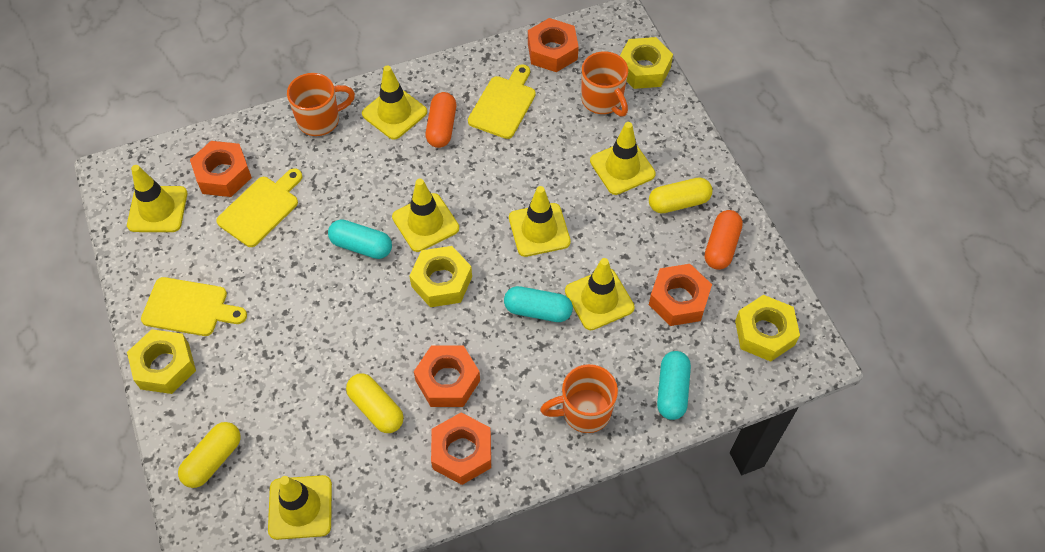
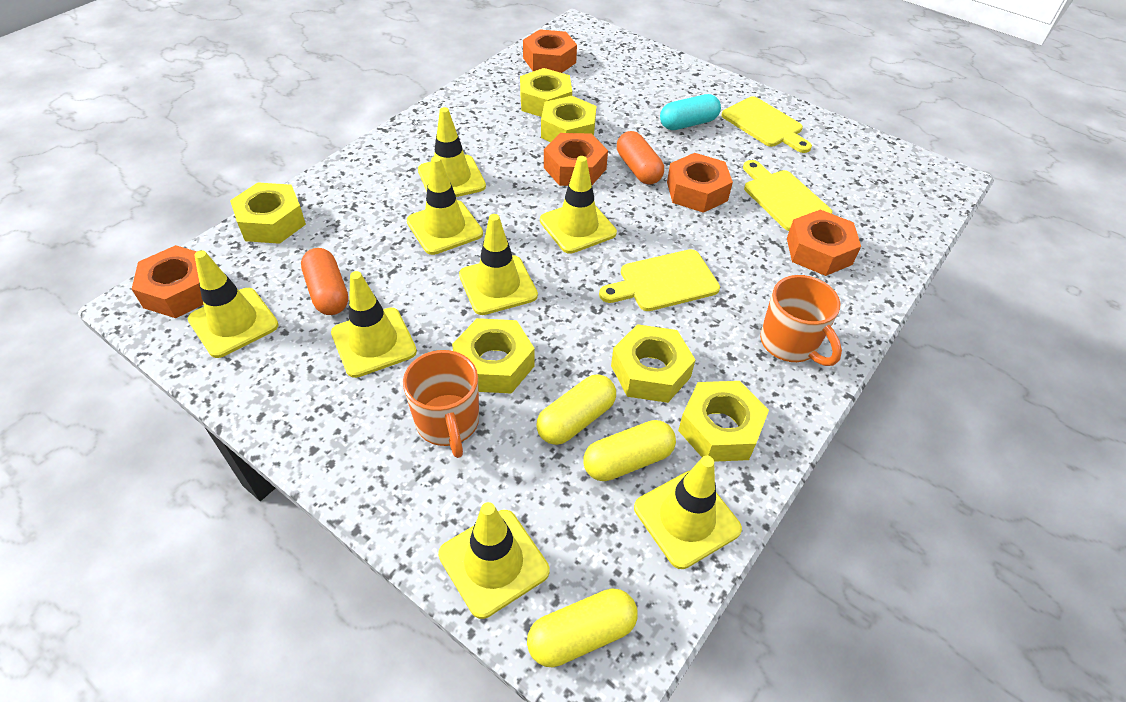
orange mug: [287,73,355,136] [540,364,618,433] [582,51,628,117] = 3 -> [403,350,479,458] [760,275,842,366] = 2
turquoise capsule: [328,219,392,259] [504,286,573,322] [657,351,691,420] = 3 -> [660,94,721,130] = 1
yellow nut: [127,329,196,394] [409,246,472,307] [620,37,673,89] [735,295,800,362] = 4 -> [230,182,306,244] [452,318,535,394] [520,68,572,117] [541,96,596,142] [611,324,695,403] [678,381,769,462] = 6
yellow traffic cone: [127,165,187,232] [268,475,332,540] [362,65,427,140] [392,179,459,252] [509,186,571,257] [565,258,635,330] [590,122,656,195] = 7 -> [188,250,279,358] [331,271,417,378] [407,156,483,255] [418,107,486,197] [438,502,550,619] [459,214,538,315] [540,156,617,254] [634,456,742,569] = 8

